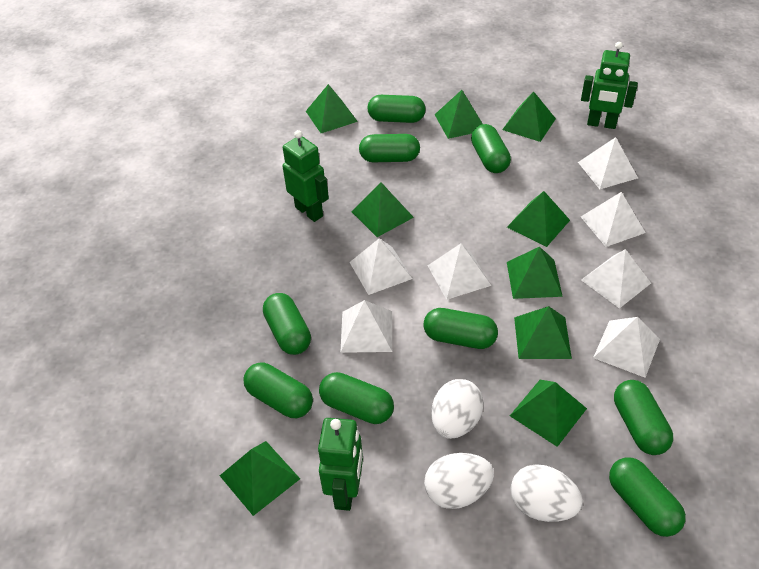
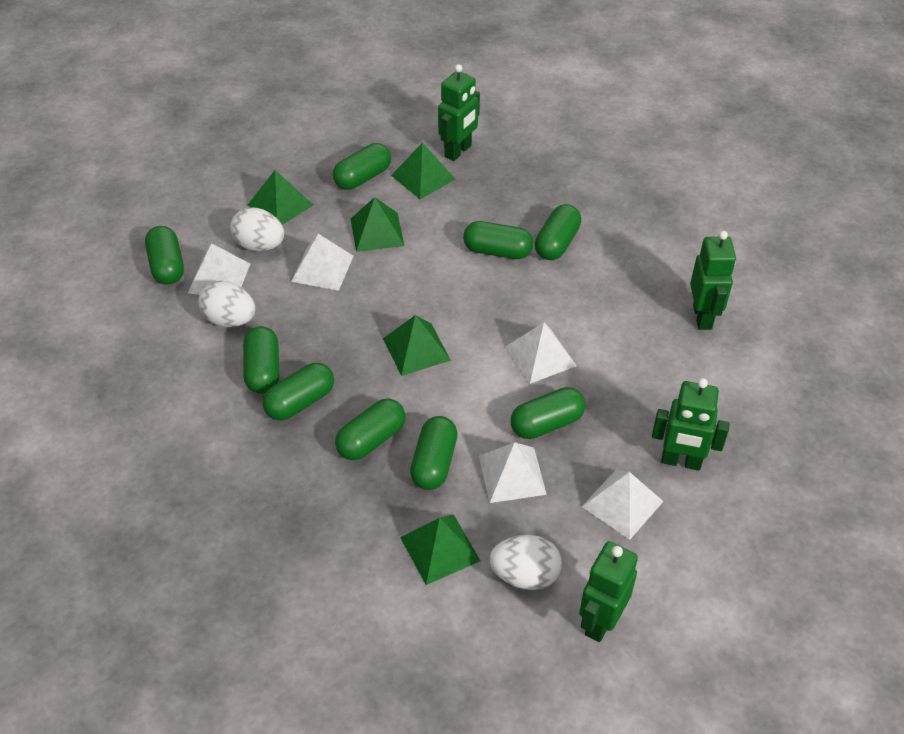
green pyramid: [220,441,300,516] [306,84,358,133] [351,182,414,237] [434,90,483,139] [502,91,556,142] [507,191,570,247] [507,247,563,299] [510,380,587,447] [514,306,572,359] = 9 -> [248,170,313,225] [351,197,405,252] [383,315,451,376] [391,142,456,199] [400,514,480,585] = 5
green robot: [282,130,329,222] [318,418,363,511] [581,42,638,129] = 3 -> [438,64,480,161] [579,541,638,642] [652,378,729,471] [690,231,736,330] = 4
white pyramid: [340,300,392,353] [350,238,412,295] [428,243,491,300] [578,137,638,189] [581,192,646,247] [581,249,651,309] [593,317,660,378] = 7 -> [188,243,250,295] [291,234,353,291] [479,442,547,503] [506,322,577,384] [582,470,664,540] = 5

